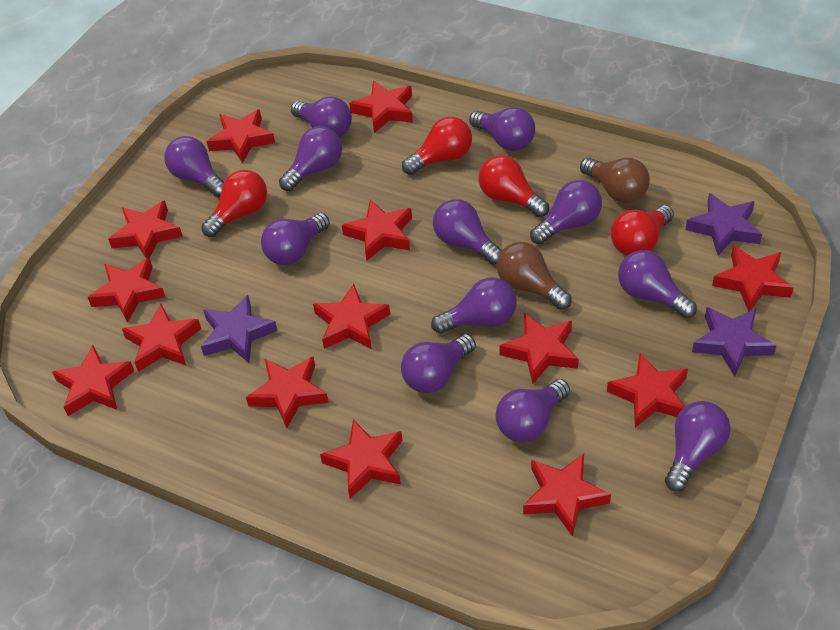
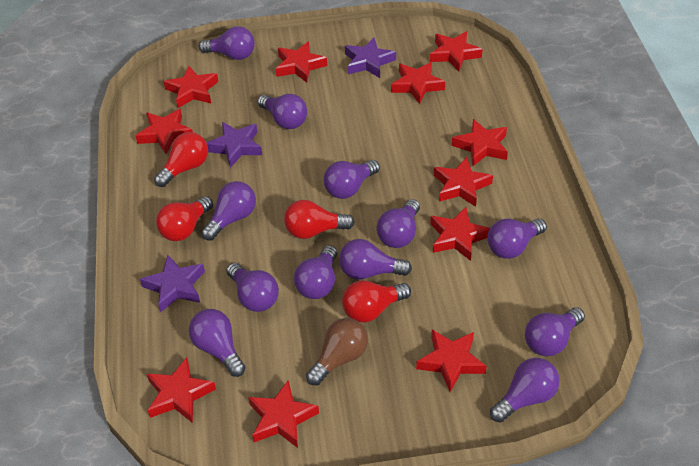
brown light bulb: [497,242,572,310] [580,158,650,203] = 2 -> [306,318,368,385] = 1
red star: [52,345,134,416] [87,258,166,323] [108,200,183,259] [122,304,201,372] [207,109,275,163] [246,357,329,428] [313,284,390,349] [320,419,403,499] [342,199,412,261] [349,81,413,133] [499,313,579,384] [523,454,611,537] [607,353,688,428] [712,246,794,312] = 14 -> [136,109,193,154] [147,357,216,423] [164,66,218,108] [248,380,319,448] [276,41,327,83] [391,62,445,104] [416,330,487,392] [430,31,483,71] [430,207,490,261] [434,157,493,207] [452,119,508,166] = 11

